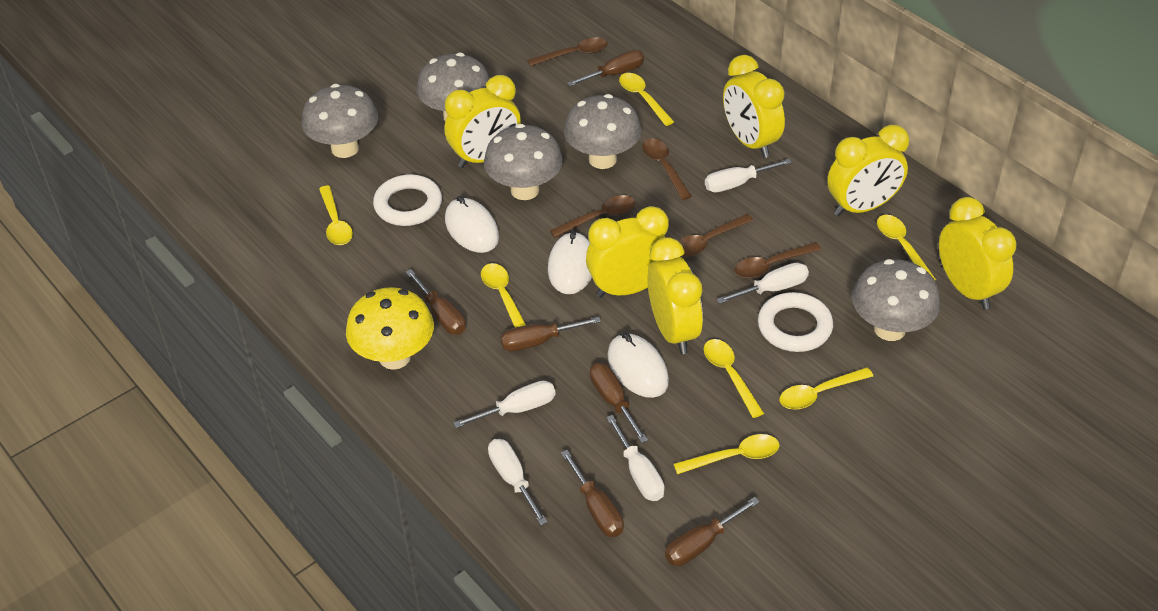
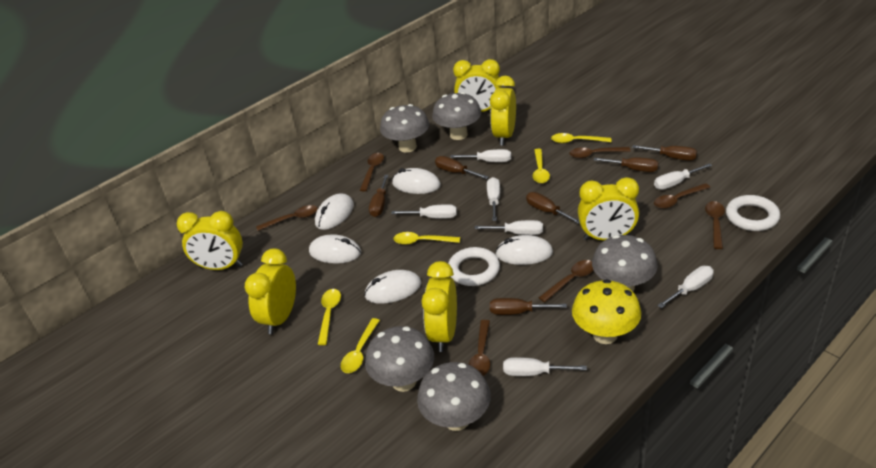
brown spoon: [527,38,608,66] [550,195,635,238] [642,138,692,200] [678,214,754,257] [734,242,822,279] = 5 -> [256,205,318,231] [360,153,384,192] [468,320,490,376] [539,260,593,302] [569,147,631,158] [654,183,710,209] [705,201,725,249] = 7
white mouse: [445,196,499,253] [548,230,592,294] [607,333,669,398] = 3 -> [309,234,361,264] [315,193,354,230] [364,270,421,304] [392,168,441,194] [495,235,553,265] = 5
white screwdriver: [453,381,555,428] [488,439,548,525] [606,415,664,501] [705,159,792,192] [717,263,809,304] = 5 -> [391,204,457,219] [450,149,511,162] [475,220,543,235] [487,177,500,221] [503,357,587,376] [654,163,712,190] [657,266,714,308] = 7
yellow spoon: [319,186,353,245] [481,263,526,328] [619,73,674,126] [674,434,779,474] [704,339,764,418] [779,367,873,410] [877,215,936,280] = 7 -> [318,289,341,345] [341,318,380,373] [394,232,460,245] [533,149,550,183] [551,133,611,143] = 5

